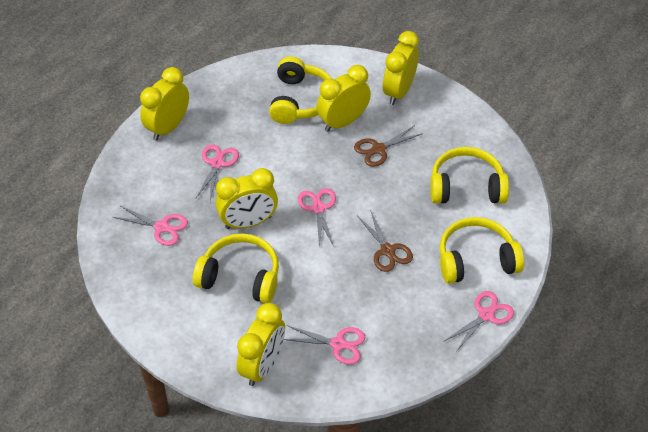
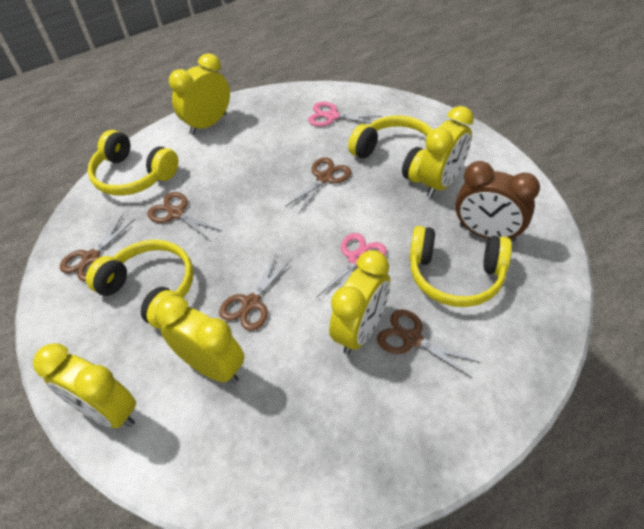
brown clock: none = 0 -> [455,161,540,242] = 1
brown scissors: [354,125,423,167] [358,210,413,272] = 2 -> [60,215,135,282] [148,192,223,241] [219,255,292,331] [285,157,351,214] [377,309,482,379] = 5
pink scissors: [113,206,188,246] [196,144,239,200] [284,325,366,365] [298,188,336,247] [445,291,514,352] = 5 -> [308,102,382,126] [316,233,386,298] = 2

